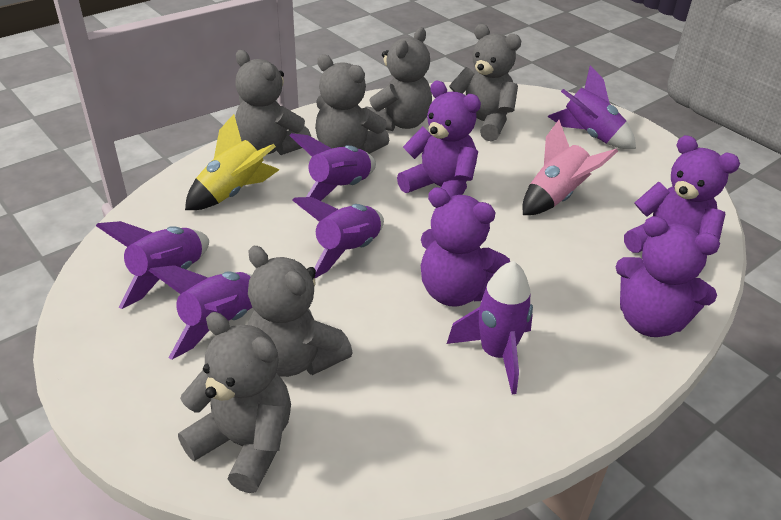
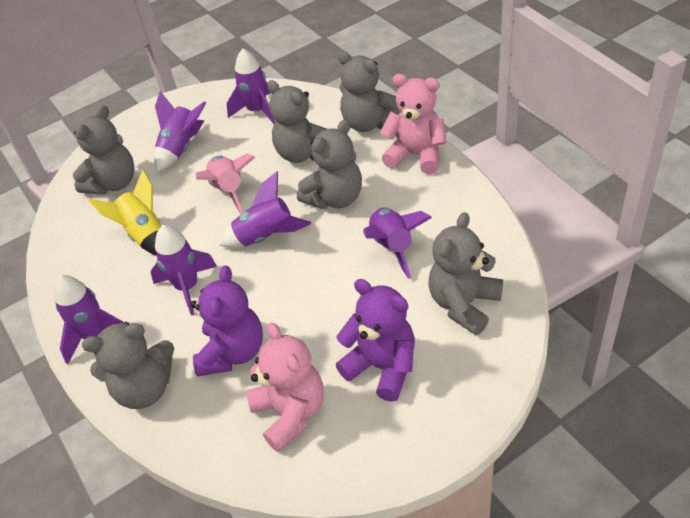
pink teddy bear: none = 0 -> [246,322,324,452] [380,74,447,174] = 2
purple teddy bear: [397,81,481,197] [421,187,510,307] [615,216,720,337] [624,135,740,253] = 4 -> [191,266,263,376] [336,279,415,402] = 2

